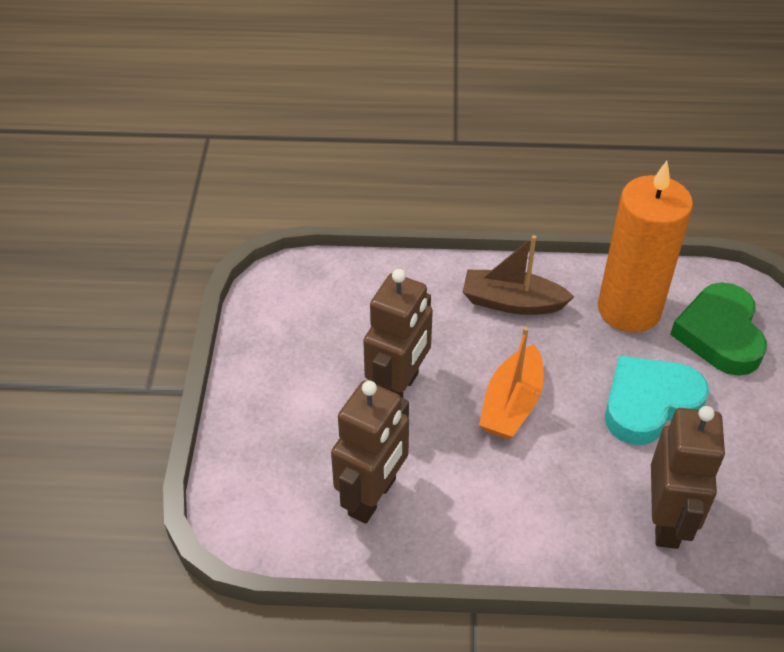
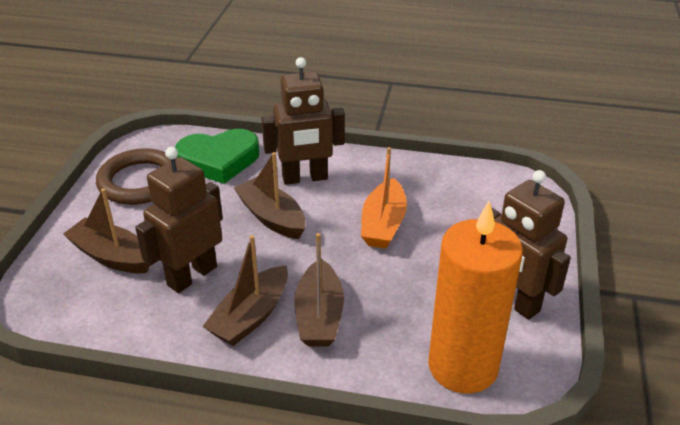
brown boat: [463,235,574,315] = 1 -> [63,188,150,273] [202,235,288,346] [234,152,306,239] [294,233,344,346] = 4
brown ring: none = 0 -> [96,149,171,205] = 1
turquoise heart: [605,355,709,445] = 1 -> none = 0

